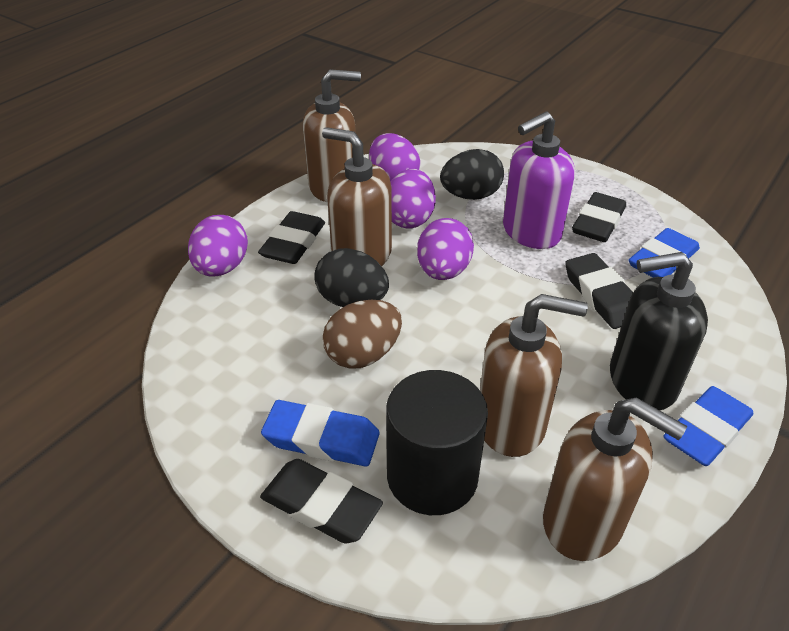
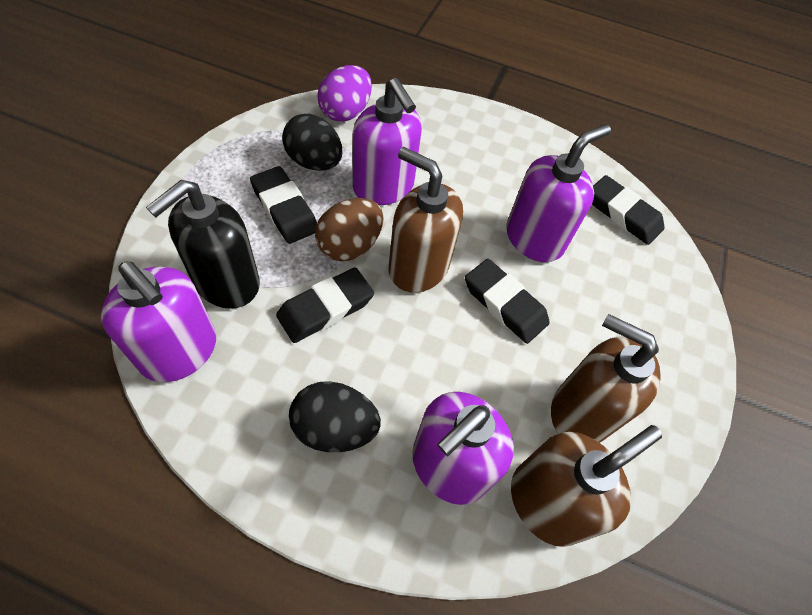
black cylinder: [386,370,488,515] = 1 -> none = 0
blue eraser: [261,400,380,467] [628,228,700,278] [663,386,753,466] = 3 -> none = 0
brown soap dispenser: [303,69,361,202] [322,127,392,266] [480,294,588,457] [543,397,687,561] = 4 -> [389,147,463,293] [511,425,662,547] [551,314,661,443] = 3
purple egg: [188,215,248,277] [369,133,420,181] [390,169,436,228] [417,218,474,280] = 4 -> [317,65,372,122] = 1
purple soap dispenser: [503,112,575,249] = 1 -> [101,261,216,382] [353,78,422,205] [412,392,514,505] [506,124,611,262] = 4

